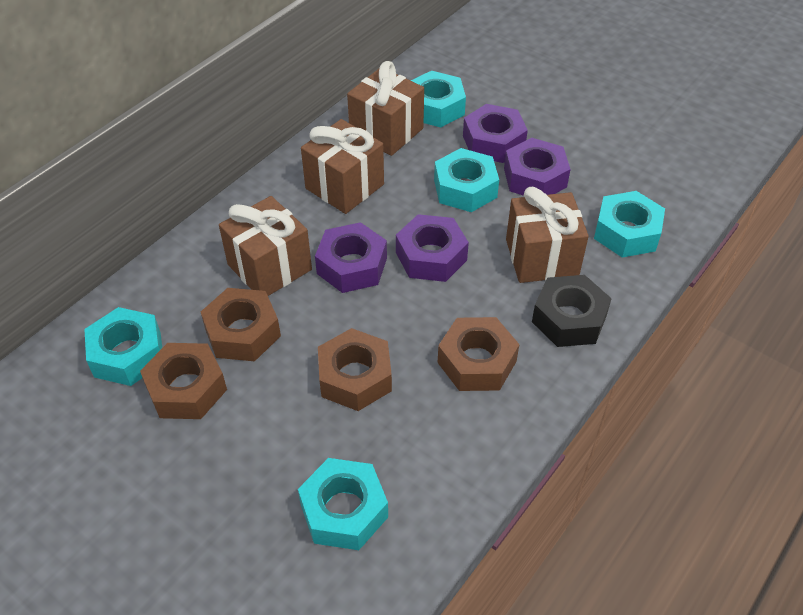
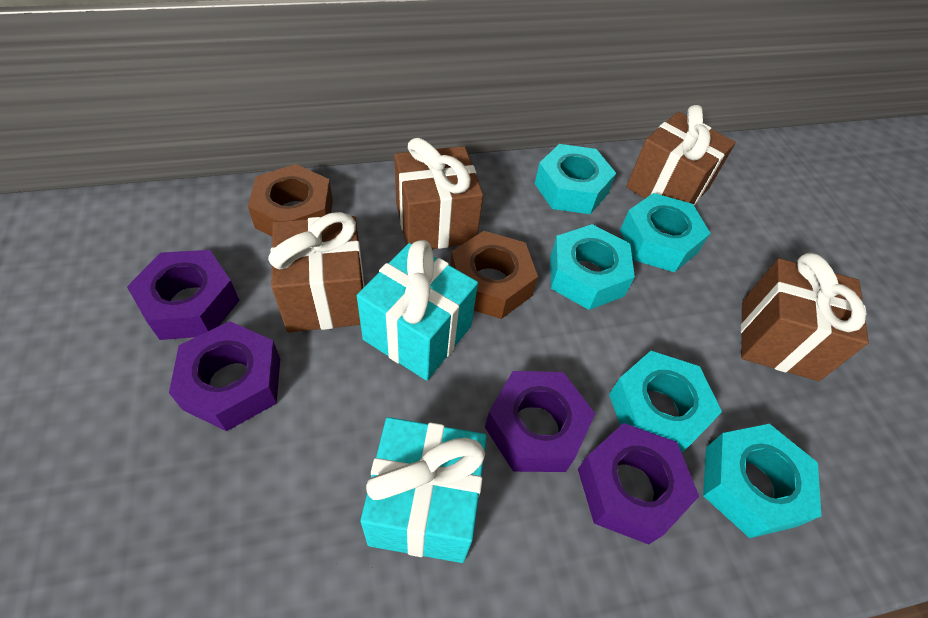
black nut: [532,275,612,347] = 1 -> none = 0
brown nut: [140,343,227,419] [201,288,281,361] [318,328,392,411] [438,317,520,391] = 4 -> [248,164,333,236] [450,231,538,319] = 2
turquoise gift: none = 0 -> [357,240,478,381] [360,417,487,563] = 2

